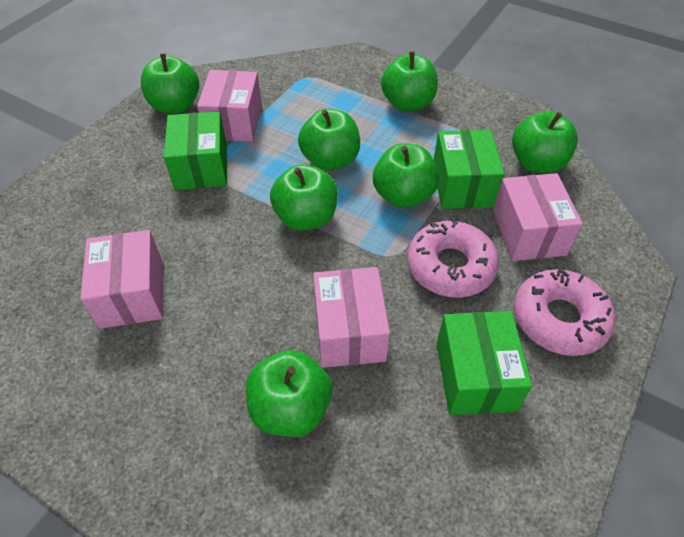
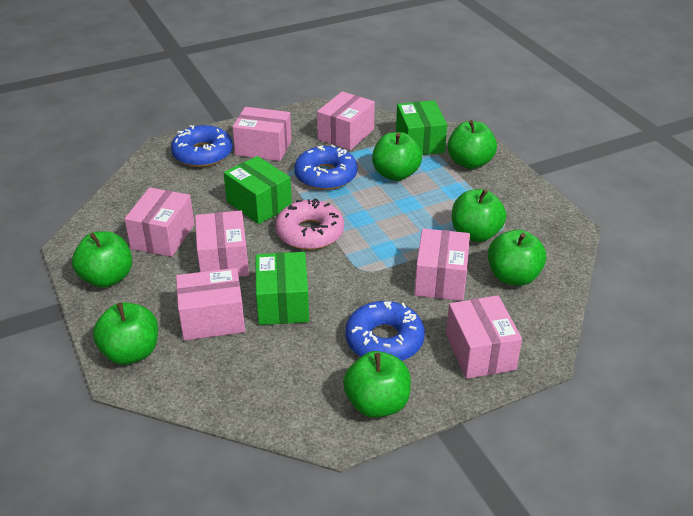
blue donut: none = 0 -> [171,125,233,167] [294,145,358,190] [345,301,425,361] = 3
pink box: [80,230,163,329] [197,70,262,142] [313,267,390,368] [493,173,583,261] = 4 -> [124,188,194,257] [176,268,245,340] [195,210,249,277] [232,107,292,161] [317,91,375,150] [414,228,470,301] [446,295,522,379] = 7
pink donut: [407,218,499,298] [514,269,615,356] = 2 -> [275,199,344,250] = 1

